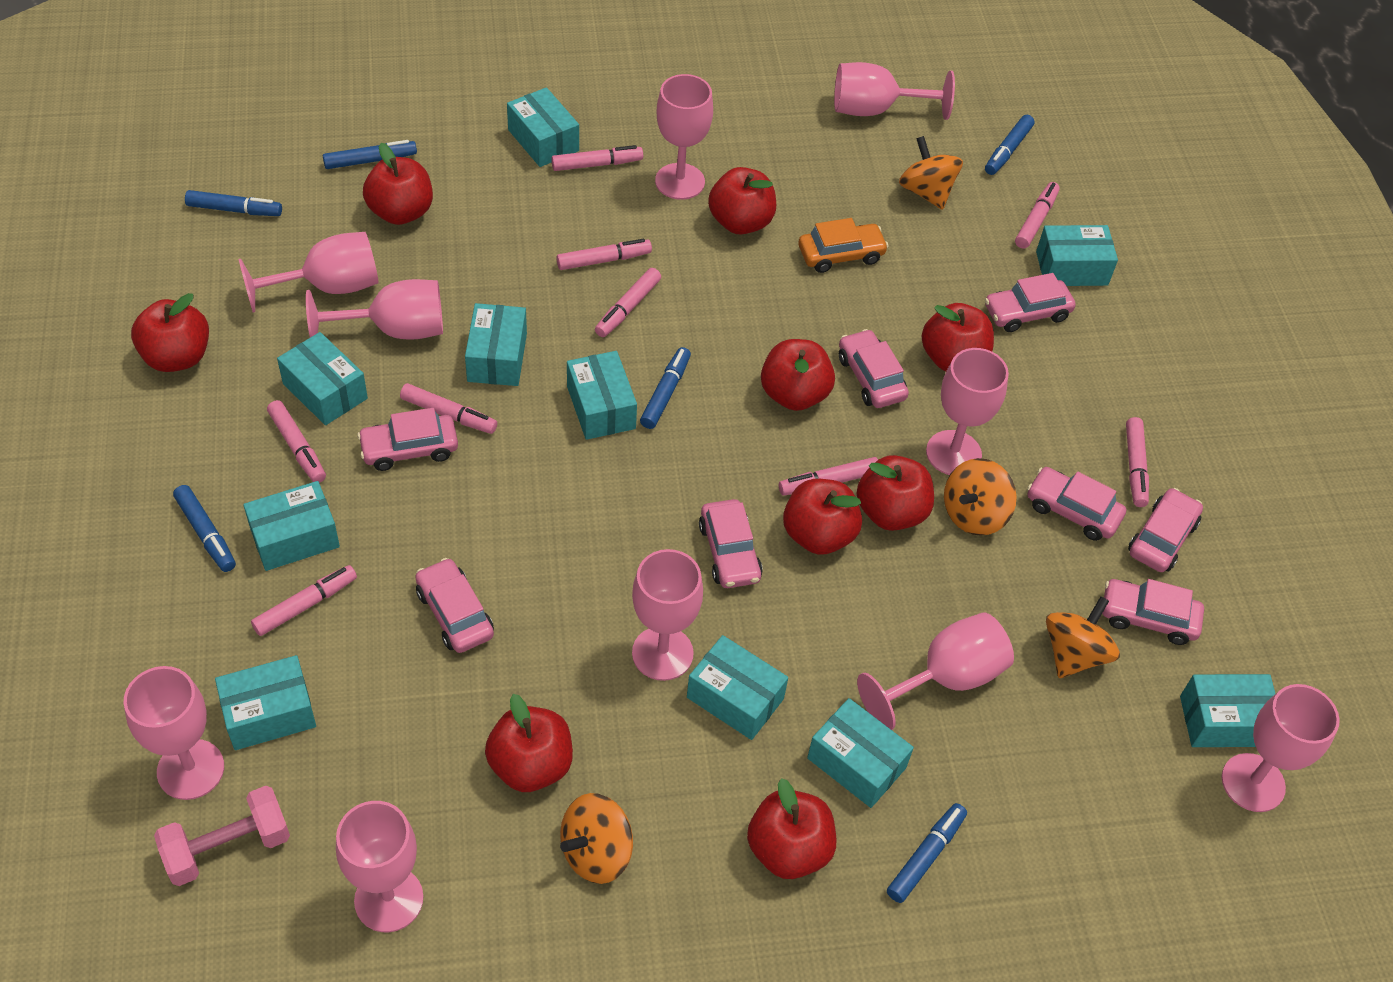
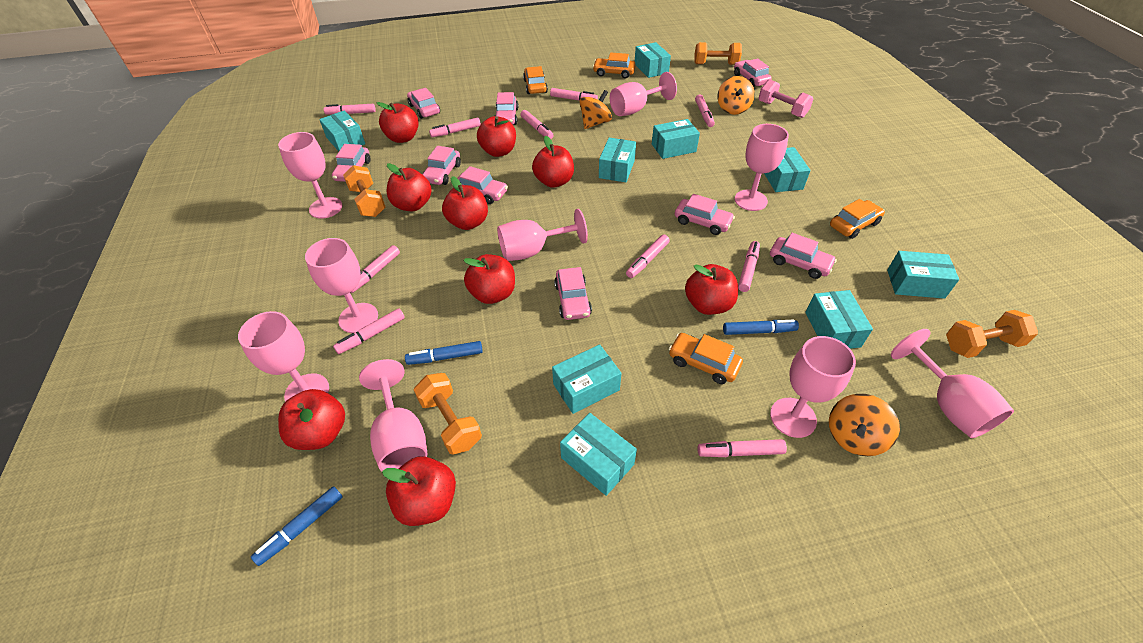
blue marker: [173,485,236,572] [185,190,282,216] [323,140,417,169] [640,347,691,429] [887,803,967,903] [985,115,1035,175] = 6 -> [251,486,343,566] [405,341,483,365] [723,319,799,335] = 3
orange car: [798,218,889,273] = 1 -> [523,66,548,94] [593,53,636,78] [669,333,743,384] [830,199,885,239] = 4
orange dumbbell: none = 0 -> [343,165,386,217] [413,373,482,455] [694,42,742,65] [946,310,1038,358] = 4
orange spinning top: [560,793,633,884] [899,136,963,210] [944,458,1017,536] [1046,596,1120,678] = 4 -> [579,90,612,129] [718,76,755,115] [829,394,900,456] = 3
pink car: [357,408,458,471] [415,558,494,653] [699,499,763,588] [839,329,909,408] [985,273,1076,332] [1027,467,1126,541] [1102,579,1204,645] [1128,488,1203,572] = 8 -> [332,144,371,182] [407,88,440,119] [422,146,461,185] [457,166,508,204] [495,92,519,125] [554,267,592,320] [675,194,735,235] [734,58,772,87] [770,233,837,279] = 9
pink goblet: [123,666,224,800] [239,232,379,312] [306,279,443,339] [336,801,424,932] [632,549,703,681] [655,74,713,200] [834,62,955,120] [857,612,1014,730] [926,348,1009,475] [1222,684,1340,812] = 10 -> [238,311,329,402] [278,132,342,219] [305,238,378,333] [359,359,427,471] [497,209,588,261] [610,72,677,116] [735,124,789,211] [770,336,856,438] [891,329,1014,438] = 9
pink marker: [251,565,357,636] [267,400,326,483] [400,383,497,434] [551,145,643,171] [556,239,652,270] [595,268,661,337] [779,457,878,496] [1015,182,1060,249] [1126,417,1149,507] = 9 -> [324,104,376,115] [333,308,405,354] [350,245,400,293] [429,117,481,137] [521,110,553,139] [550,88,598,100] [626,234,670,278] [695,94,715,127] [697,439,787,457] [738,241,760,292] = 10
turquoise box: [215,655,316,750] [243,481,340,571] [277,332,368,425] [465,303,527,386] [507,87,579,167] [567,351,637,440] [687,635,788,740] [807,698,914,808] [1036,225,1118,286] [1180,674,1275,747] = 10 -> [319,110,365,151] [552,345,621,414] [560,413,637,496] [599,138,636,182] [635,42,671,78] [652,119,700,159] [764,147,811,192] [805,290,873,349] [887,251,959,299] = 9

